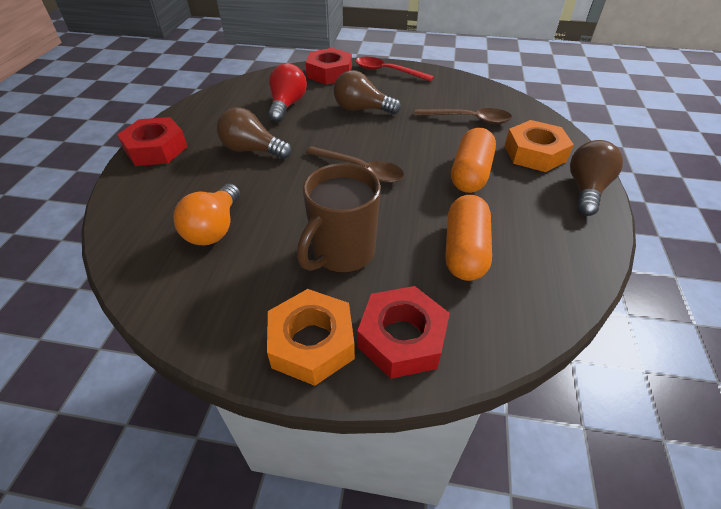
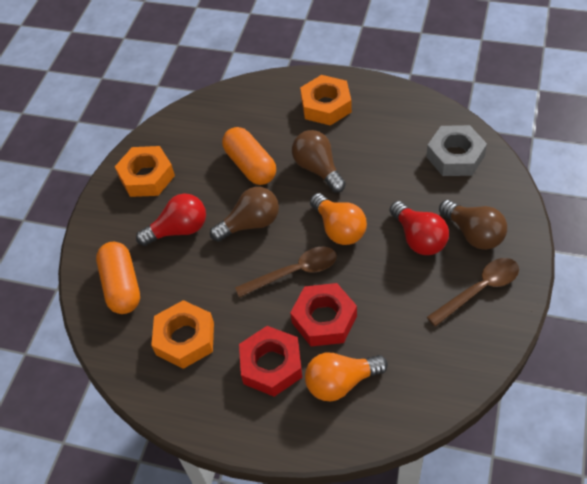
brown mug: [297,163,381,273] = 1 -> none = 0
grey nut: none = 0 -> [426,125,487,176] = 1
orange light bulb: [173,184,240,246] = 1 -> [305,353,388,402] [310,193,367,245] = 2
orange nut: [267,289,355,386] [505,120,574,172] = 2 -> [115,146,175,197] [151,300,214,369] [300,75,352,126] = 3
red light bulb: [268,63,307,122] = 1 -> [136,194,206,246] [390,201,449,255] = 2
red nut: [117,117,187,166] [306,48,352,85] [357,286,450,379] = 3 -> [239,326,302,397] [290,283,357,346] = 2
red spoon: [356,57,434,81] = 1 -> none = 0

